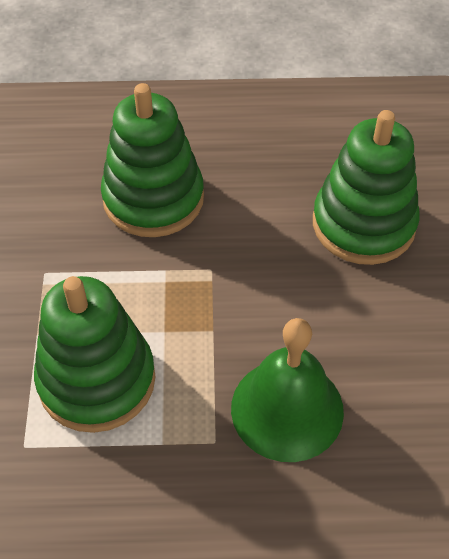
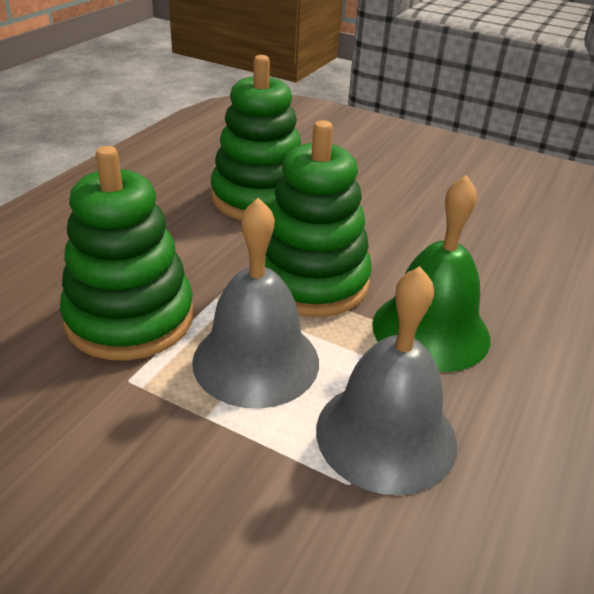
grey bell: none = 0 -> [192,198,319,409] [316,266,457,495] = 2

